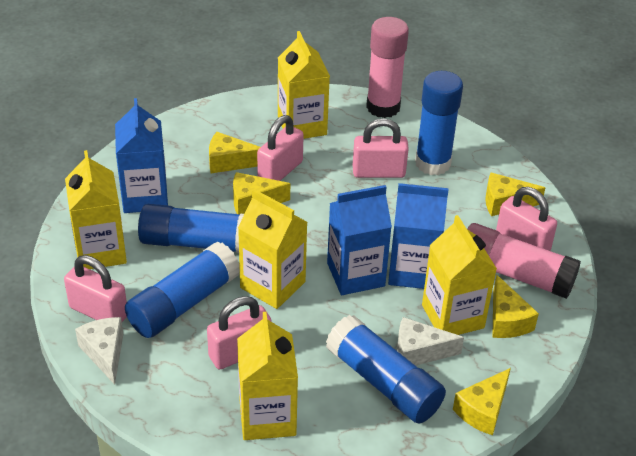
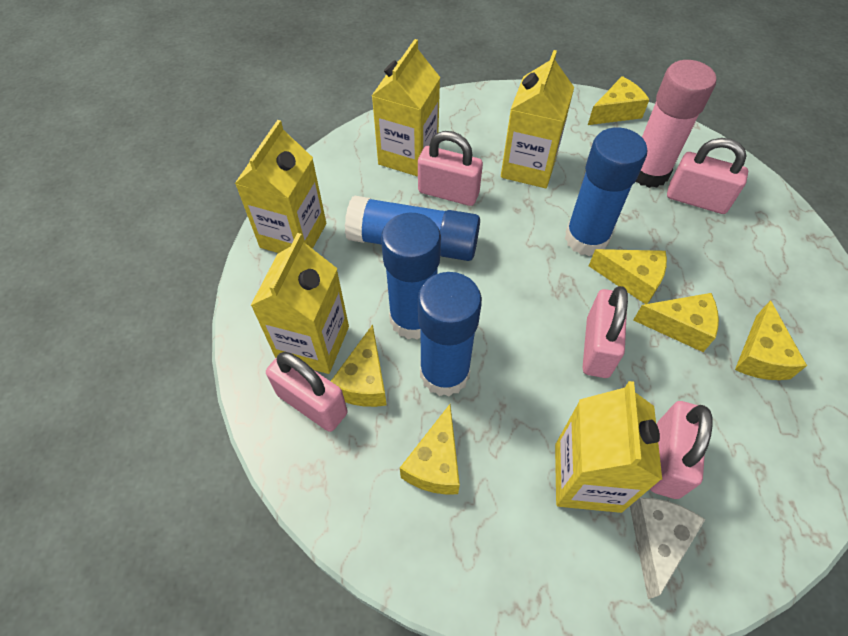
blue carton: [115,98,168,213] [327,185,392,295] [388,183,449,289] = 3 -> none = 0
pink glue stick: [366,17,409,118] [467,223,581,299] = 2 -> [636,60,716,188] = 1
white cheese: [75,317,123,385] [397,317,464,366] = 2 -> [630,498,705,599] = 1
yellow cheese: [209,132,260,173] [233,172,290,214] [453,368,511,435] [485,173,545,216] [492,275,539,338] = 5 -> [331,324,387,407] [400,404,460,494] [588,76,650,125] [589,249,667,304] [633,293,719,352] [735,300,807,380] = 6

